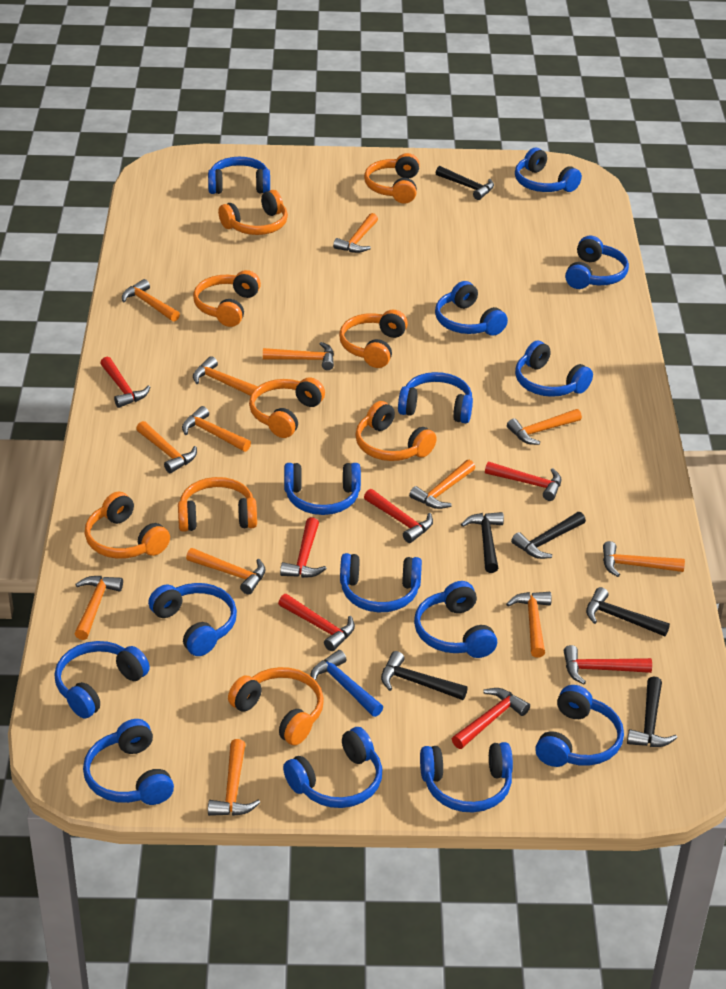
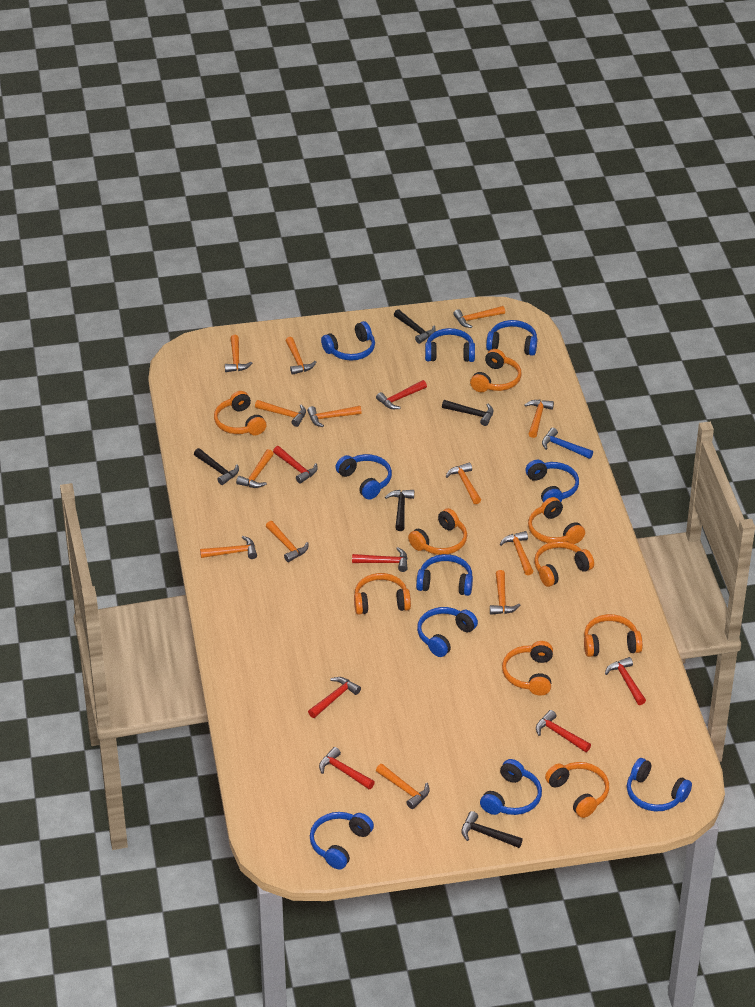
black hammer: [381,651,468,700] [436,166,494,200] [461,512,504,573] [511,512,586,559] [586,587,670,636] [627,676,677,747] = 6 -> [194,448,239,485] [385,490,414,531] [394,309,436,344] [442,400,493,426] [461,811,523,848] = 5
blue headphones: [54,641,150,718] [83,719,174,805] [148,583,237,656] [208,157,270,194] [283,727,382,808] [284,463,361,515] [340,553,422,612] [398,372,473,423] [414,581,497,658] [420,742,513,813] [435,281,508,336] [515,148,582,192] [515,341,593,397] [535,685,624,767] [565,236,629,289] = 15 -> [310,812,374,870] [321,321,375,360] [335,454,392,500] [416,554,473,596] [417,607,478,657] [425,328,475,362] [480,759,542,815] [486,320,537,356] [525,460,579,502] [627,758,692,812] = 10

